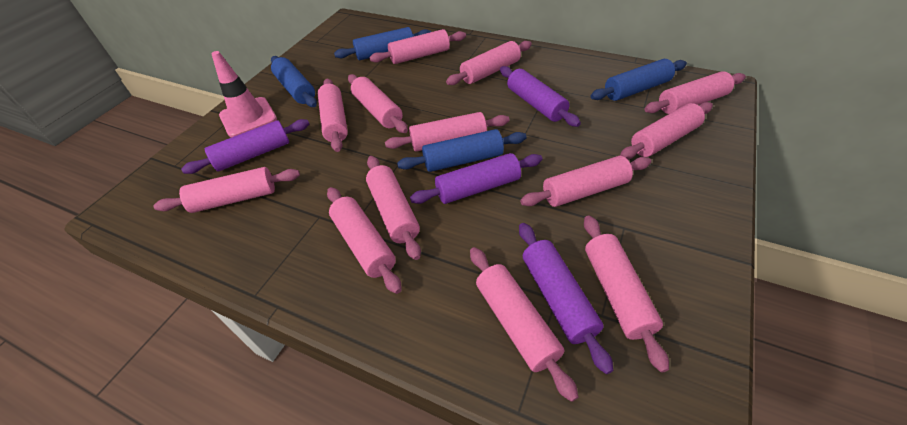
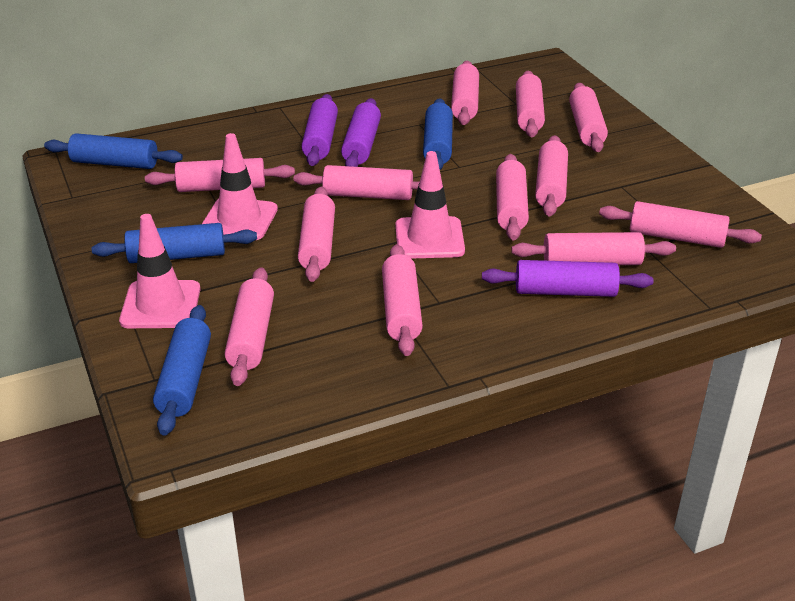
pink rolling pin: [154,167,300,213] [318,79,348,152] [327,187,402,294] [348,74,408,133] [366,156,421,260] [369,29,466,64] [385,112,509,152] [446,41,532,85] [470,247,578,402] [520,156,651,207] [584,216,669,373] [620,102,713,160] [644,71,746,114] = 13 -> [145,158,295,192] [225,267,274,386] [294,165,420,200] [298,186,335,282] [382,244,423,356] [451,61,479,125] [496,154,529,241] [511,232,676,265] [516,71,545,137] [535,135,568,216] [569,83,608,152] [599,201,762,248] = 12
pink traffic cone: [211,51,277,138] = 1 -> [119,214,201,328] [202,133,278,240] [395,151,465,259] = 3
purple rolling pin: [181,119,309,174] [410,153,542,204] [500,66,581,127] [519,223,613,374] = 4 -> [302,94,338,166] [341,98,381,167] [482,260,653,297] = 3

